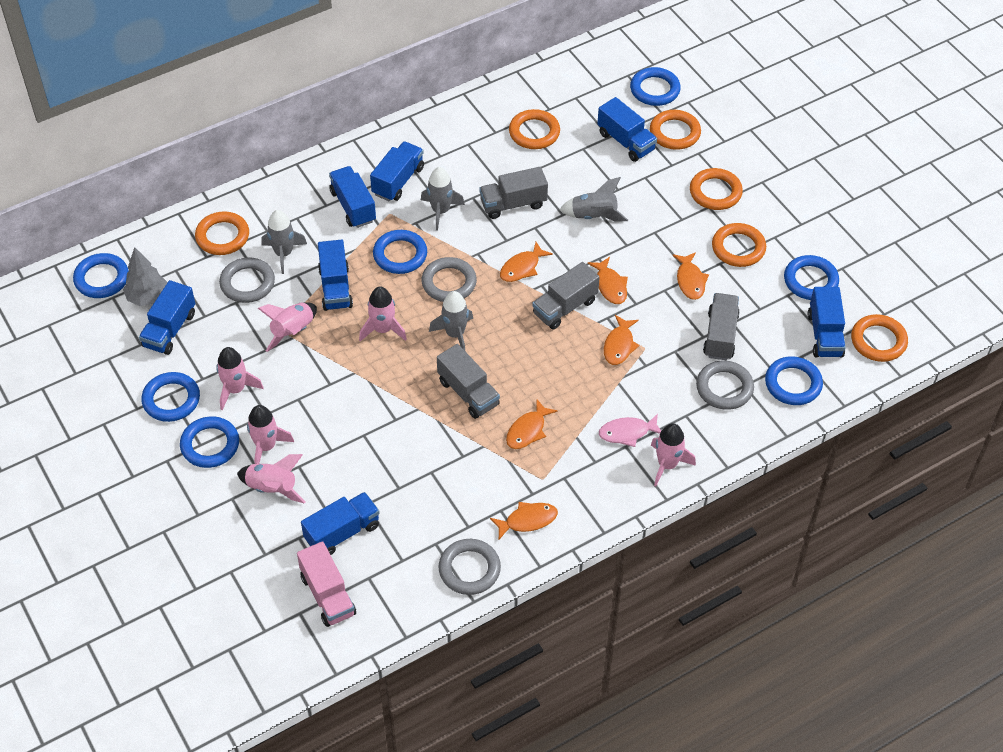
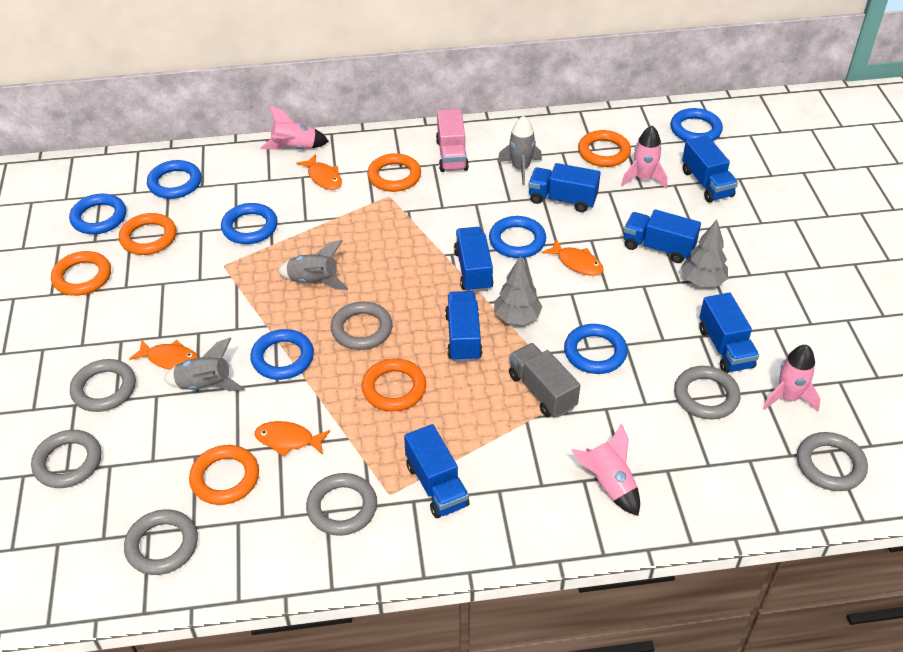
grey ring: [219,257,275,303] [422,257,477,302] [439,539,501,595] [696,361,754,410] = 4 -> [31,430,102,488] [70,359,136,412] [124,509,198,575] [306,473,377,536] [331,301,393,350] [674,366,741,419] [797,432,868,491] = 7
grey rocket: [261,210,307,274] [421,167,465,231] [429,291,473,351] [560,177,628,222] = 4 -> [163,338,245,391] [278,240,348,290] [498,116,542,185] = 3
grey tree: [123,247,167,306] = 1 -> [494,256,542,325] [681,220,728,287] = 2
grey truck: [437,344,500,419] [479,167,548,219] [532,262,600,330] [703,293,740,360] = 4 -> [509,343,580,418] = 1
orange fish: [490,502,558,539] [500,242,553,282] [506,399,558,449] [587,257,628,304] [604,315,639,365] [672,252,709,300] = 6 -> [129,340,199,369] [255,421,330,457] [296,154,342,190] [542,239,604,276] = 4
pink fish: [599,414,661,447] = 1 -> none = 0
pink rocket: [216,347,264,410] [237,454,305,504] [247,405,294,464] [258,302,317,352] [359,286,407,341] [651,423,696,486] = 6 -> [261,106,329,150] [571,423,640,516] [621,126,667,189] [763,345,821,411] = 4

